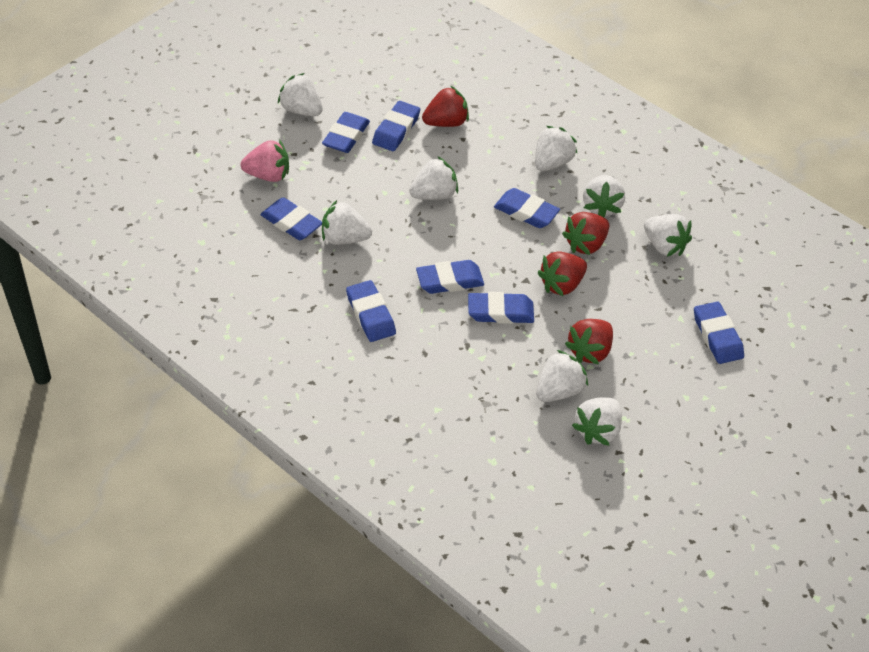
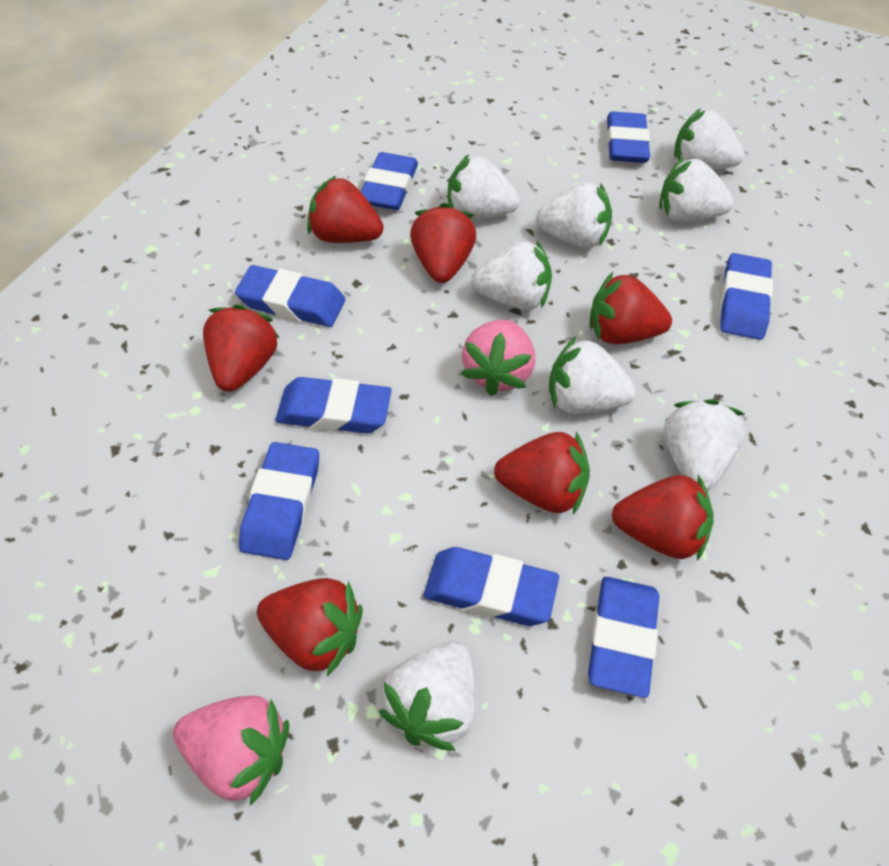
pink strawberry: [240,140,289,182] = 1 -> [173,696,289,806] [461,320,535,396] = 2
red strawberry: [422,86,469,127] [537,252,587,296] [562,212,609,255] [565,319,613,365] = 4 -> [203,304,279,392] [257,578,363,676] [307,176,384,243] [410,203,476,283] [494,432,590,515] [589,272,672,344] [612,475,714,561] = 7

